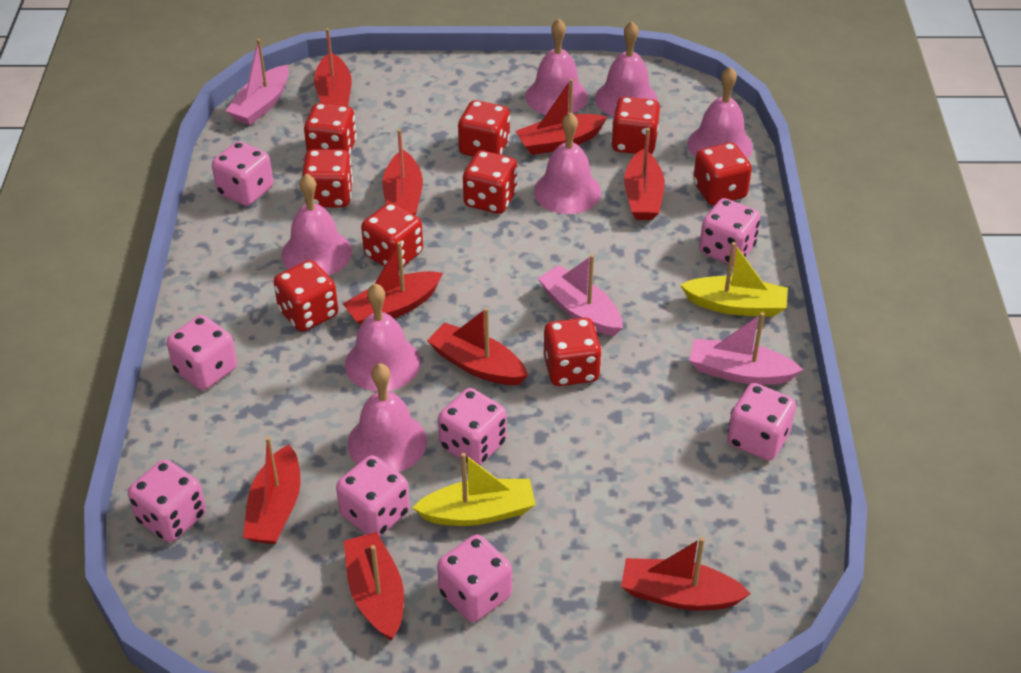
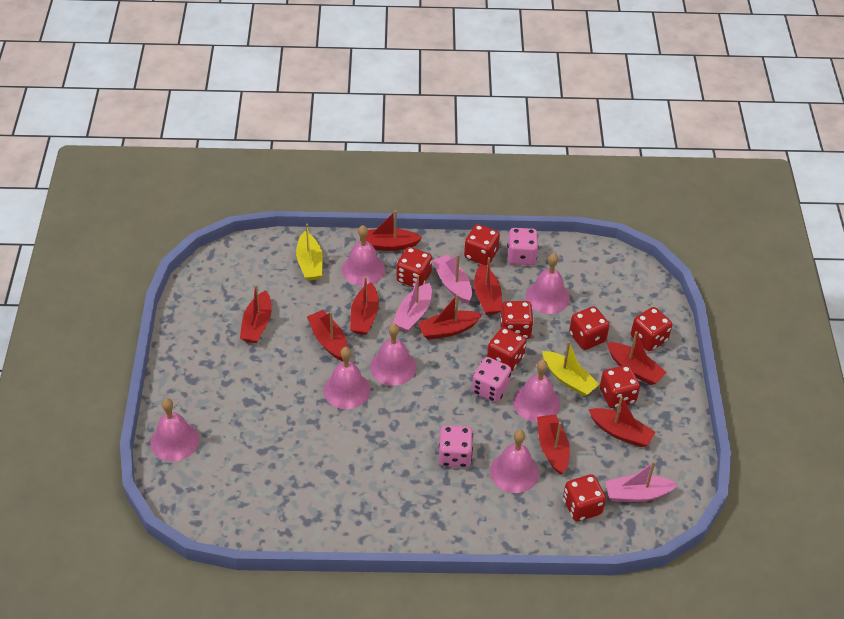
pink dice: [128,459,206,542] [167,315,237,390] [212,141,273,206] [336,455,410,537] [437,534,512,622] [438,388,507,465] [699,198,760,266] [727,383,796,461] = 8 -> [439,425,473,468] [472,357,511,402] [507,228,539,265] = 3
red dice: [274,260,338,332] [302,150,353,207] [304,103,357,156] [361,203,423,269] [458,100,510,157] [463,151,517,214] [544,318,602,386] [611,97,660,154] [693,142,752,205] = 9 -> [396,247,432,287] [464,224,500,266] [487,327,527,372] [500,301,534,339] [563,474,606,522] [569,306,609,350] [600,365,640,408] [631,307,672,351] = 8

